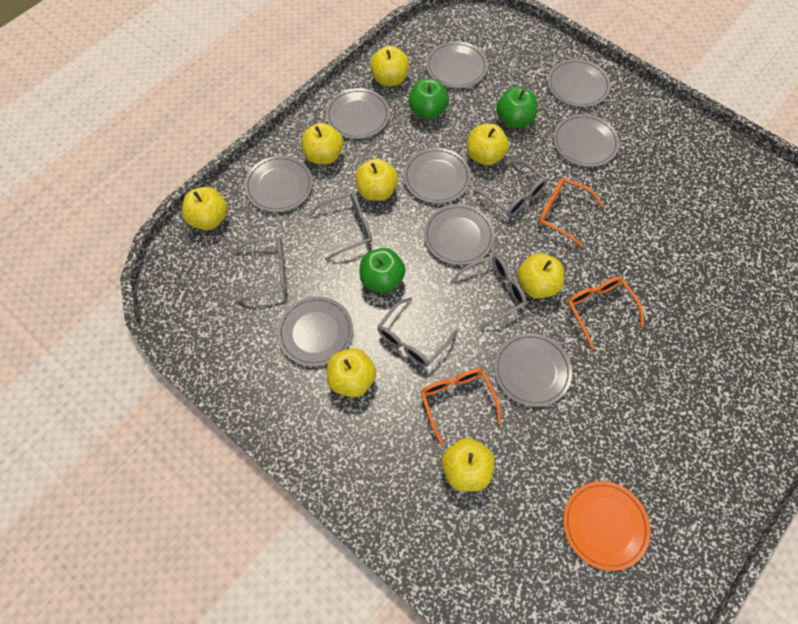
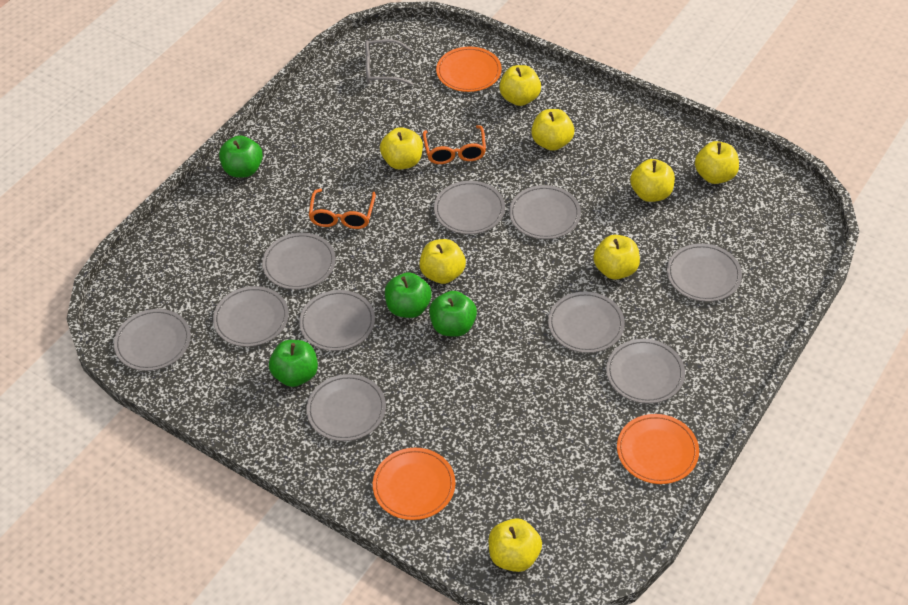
green apple: [360,248,405,293] [408,79,449,120] [496,87,537,128] = 3 -> [219,136,263,178] [269,340,318,387] [385,272,432,318] [429,291,477,337] = 4
grey glasses: [234,237,287,303] [309,192,372,261] [377,297,458,367] [450,255,526,330] [473,160,548,217] = 5 -> [365,39,413,86] = 1
grey plate: [244,156,313,212] [277,296,353,366] [326,88,390,139] [403,148,471,204] [424,204,495,265] [426,41,488,88] [494,333,572,407] [548,59,611,107] [553,114,620,167] = 9 -> [114,309,191,371] [213,286,289,347] [262,233,336,290] [299,290,375,351] [306,374,386,441] [434,181,505,234] [509,185,581,239] [548,291,625,353] [606,339,685,404] [667,243,742,302] = 10
orange glasses: [420,369,501,445] [538,178,603,247] [567,277,644,349] = 3 -> [309,189,376,229] [423,125,486,164] = 2
orange plate: [563,481,651,571] = 1 -> [373,448,455,520] [436,47,502,92] [617,414,699,484] = 3

